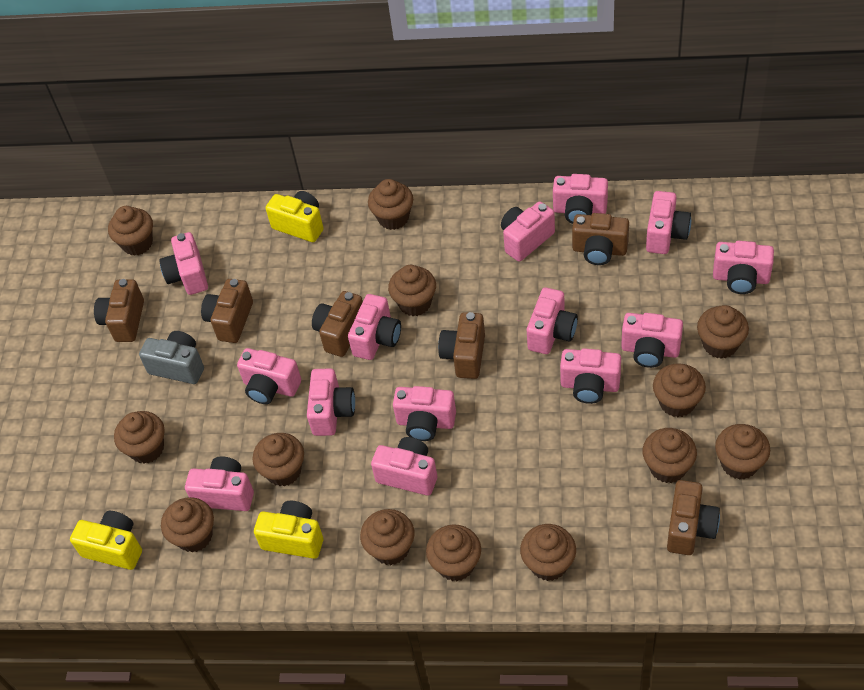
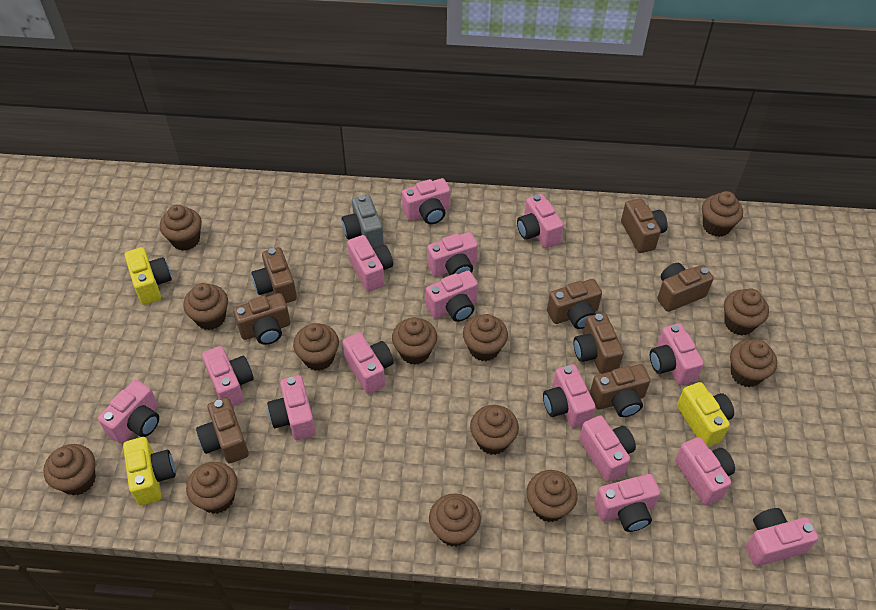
brown camera: [94,279,144,342] [201,279,253,343] [312,291,363,357] [438,312,485,379] [572,213,629,265] [667,480,720,555] = 6 -> [196,397,249,463] [233,293,290,345] [252,247,297,303] [547,279,602,329] [573,313,624,374] [590,364,650,417] [621,198,668,253] [657,263,714,312] = 8
pink camera: [159,232,208,295] [185,456,254,511] [237,348,301,404] [307,368,355,436] [348,294,401,360] [371,437,437,496] [393,386,456,441] [501,201,555,262] [527,287,578,354] [553,174,608,224] [560,348,621,404] [621,313,683,368] [646,191,691,254] [713,241,774,294] = 14 -> [98,380,159,444] [202,346,254,407] [267,375,316,440] [342,332,393,394] [347,235,393,292] [402,178,450,224] [426,271,478,322] [427,232,478,277] [517,194,563,248] [543,364,596,429] [579,415,636,482] [594,474,660,532] [650,323,704,385] [675,437,735,505] [745,508,818,566] = 15

